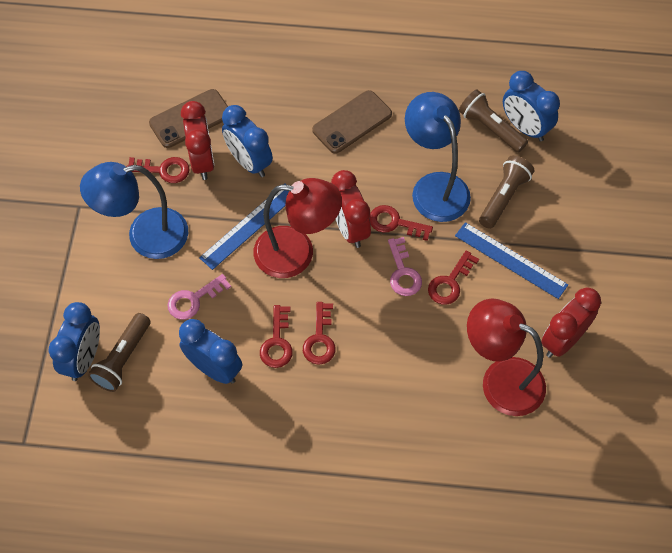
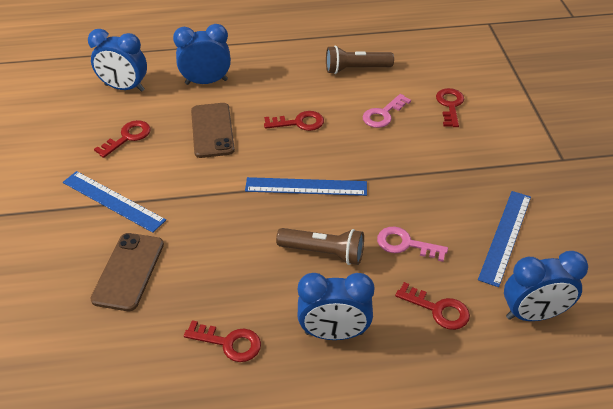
blue lamp: [80,162,188,259] [405,92,471,222] = 2 -> none = 0
blue ruler: [199,183,289,270] [455,222,568,299] = 2 -> [63,171,166,233] [245,177,367,196] [478,191,531,287] = 3
brown flashlight: [88,313,150,392] [459,89,528,152] [479,155,534,229] = 3 -> [276,228,364,265] [326,46,394,74] = 2
red clock: [181,101,214,180] [331,170,371,248] [541,287,601,358] = 3 -> none = 0
red lamp: [254,178,342,278] [467,298,546,416] = 2 -> none = 0

